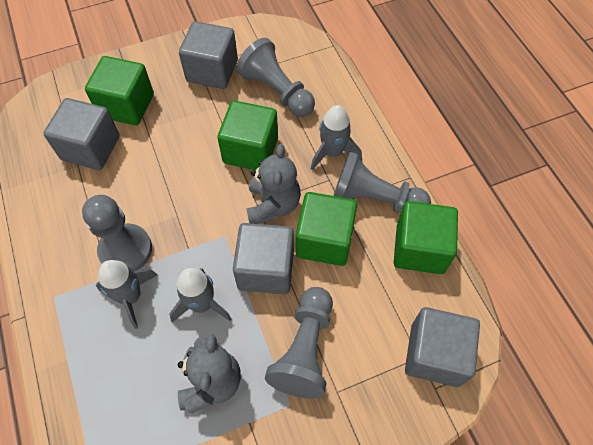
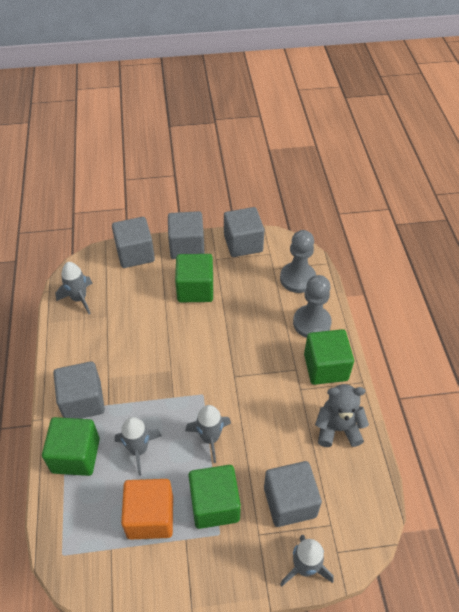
grey cube: [43,98,120,170] [179,21,238,89] [233,223,294,294] [405,307,480,387] = 4 -> [53,361,105,419] [112,217,155,268] [168,211,205,259] [224,207,265,257] [264,461,322,527] = 5
grey pawn: [82,195,152,271] [236,38,315,117] [265,287,333,399] [333,152,431,213] = 4 -> [280,230,316,293] [293,275,332,338] = 2
grey rocket: [96,260,157,329] [169,268,232,323] [311,105,362,170] = 3 -> [55,262,93,314] [114,417,162,476] [185,405,231,463] [280,535,334,587] = 4
grey teddy bear: [178,334,241,414] [247,144,301,224] = 2 -> [315,384,369,447] = 1
orange cube: none = 0 -> [121,479,173,540] = 1

